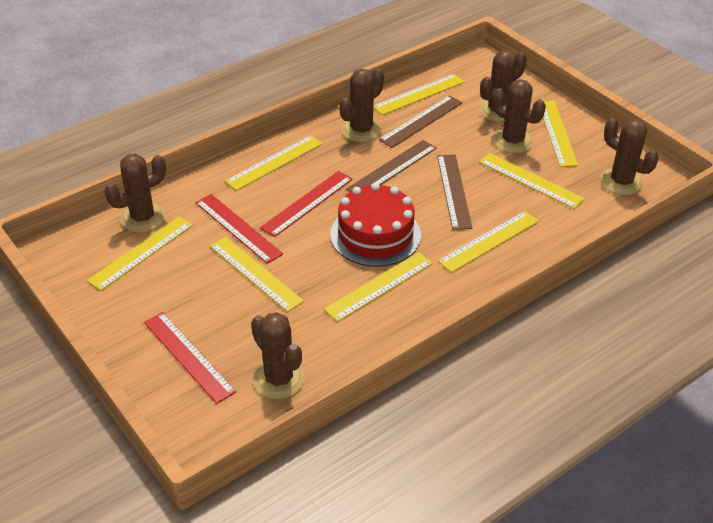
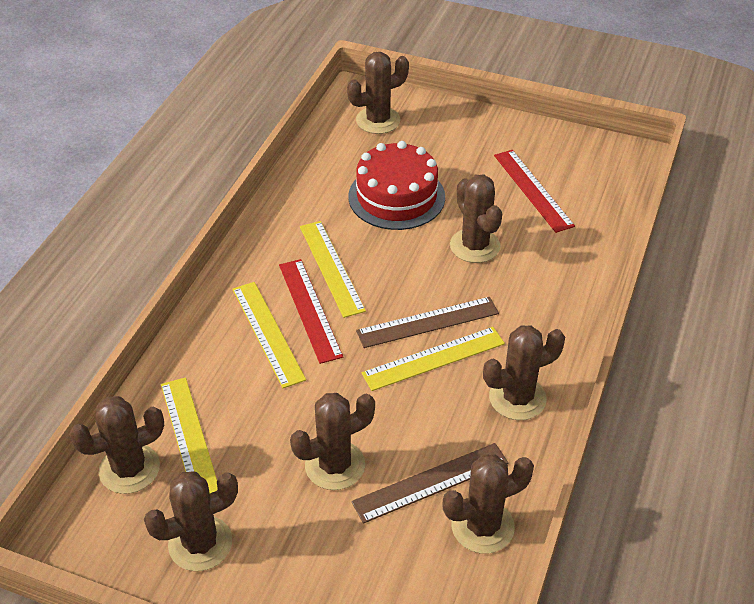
brown cactus: [104,154,166,232] [251,312,305,399] [339,69,384,142] [479,50,527,122] [492,79,546,153] [601,118,659,195] = 6 -> [69,396,164,494] [144,472,238,571] [290,393,375,490] [347,52,409,134] [442,454,534,554] [450,175,502,263] [483,325,565,420] = 7
brown ruler: [346,140,436,192] [379,95,463,148] [437,154,473,230] = 3 -> [351,443,508,524] [356,297,499,348] = 2
red ruler: [144,312,236,404] [195,194,283,264] [260,171,353,237] = 3 -> [279,259,343,364] [494,150,575,233] = 2
yellow ruler: [87,216,193,291] [210,237,304,312] [225,135,323,191] [324,252,433,322] [373,74,464,115] [438,211,539,273] [479,153,585,209] [543,101,578,167] = 8 -> [161,377,218,493] [232,282,306,388] [300,221,366,318] [361,327,505,391] = 4

